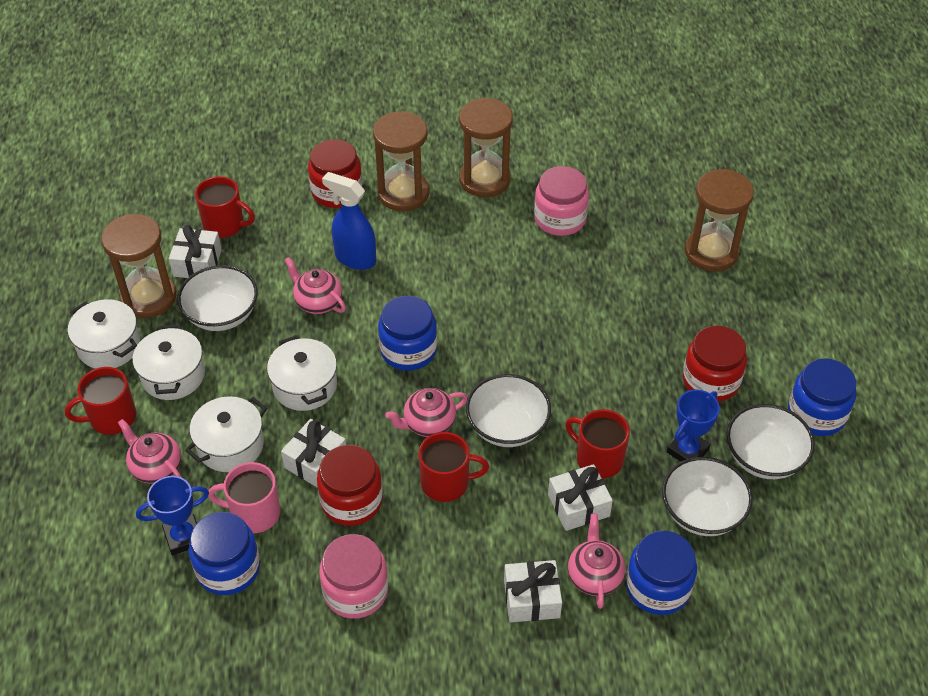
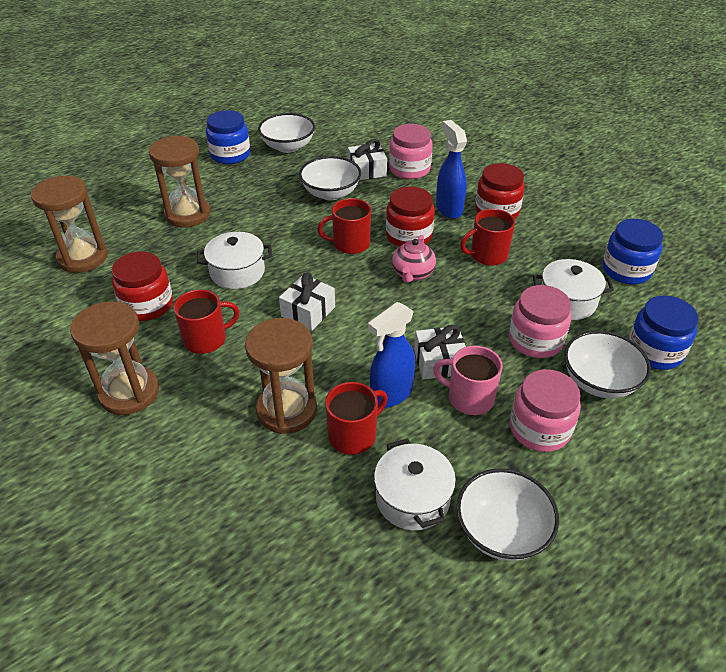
blue jar: [189,512,260,595] [378,296,437,371] [626,531,697,615] [788,358,856,436] = 4 -> [206,110,250,164] [602,219,663,285] [628,296,699,370] = 3
blue spray bottle: [322,172,376,270] = 1 -> [368,302,415,408] [436,120,467,219] = 2
blue trophy: [136,476,209,555] [667,389,720,462] = 2 -> none = 0
pink jar: [319,534,388,619] [534,166,589,236] = 2 -> [389,124,432,179] [509,285,571,358] [510,369,581,452] = 3
pink teapot: [118,419,182,484] [284,257,346,314] [385,388,468,437] [568,514,625,609] = 4 -> [392,235,436,283] = 1
white gift: [169,225,222,278] [281,419,346,488] [504,560,562,622] [548,464,613,531] = 4 -> [279,272,335,331] [348,139,387,180] [414,325,466,379] = 3
white pot: [68,299,140,369] [132,325,205,400] [185,396,267,472] [267,335,337,411] = 4 -> [197,232,272,289] [374,439,456,530] [533,259,614,320] = 3

